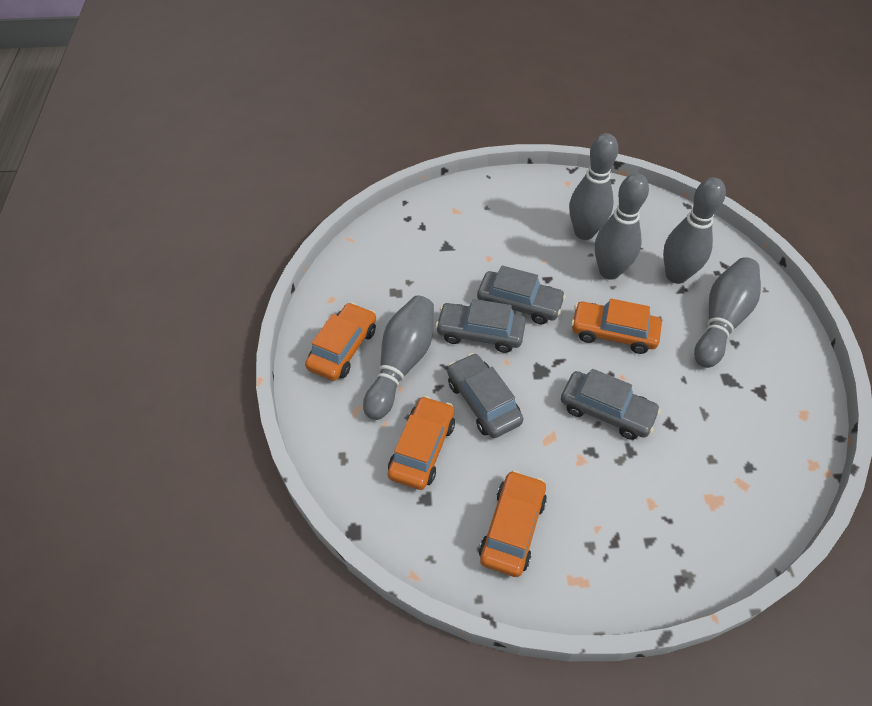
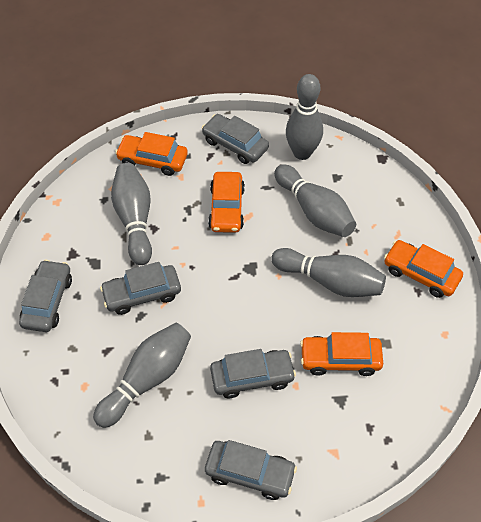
grey car: [435,299,526,353] [447,353,524,438] [477,266,566,324] [561,369,661,440] = 4 -> [19,260,72,332] [100,262,181,315] [202,114,269,164] [205,440,297,500] [210,349,296,398] = 5

